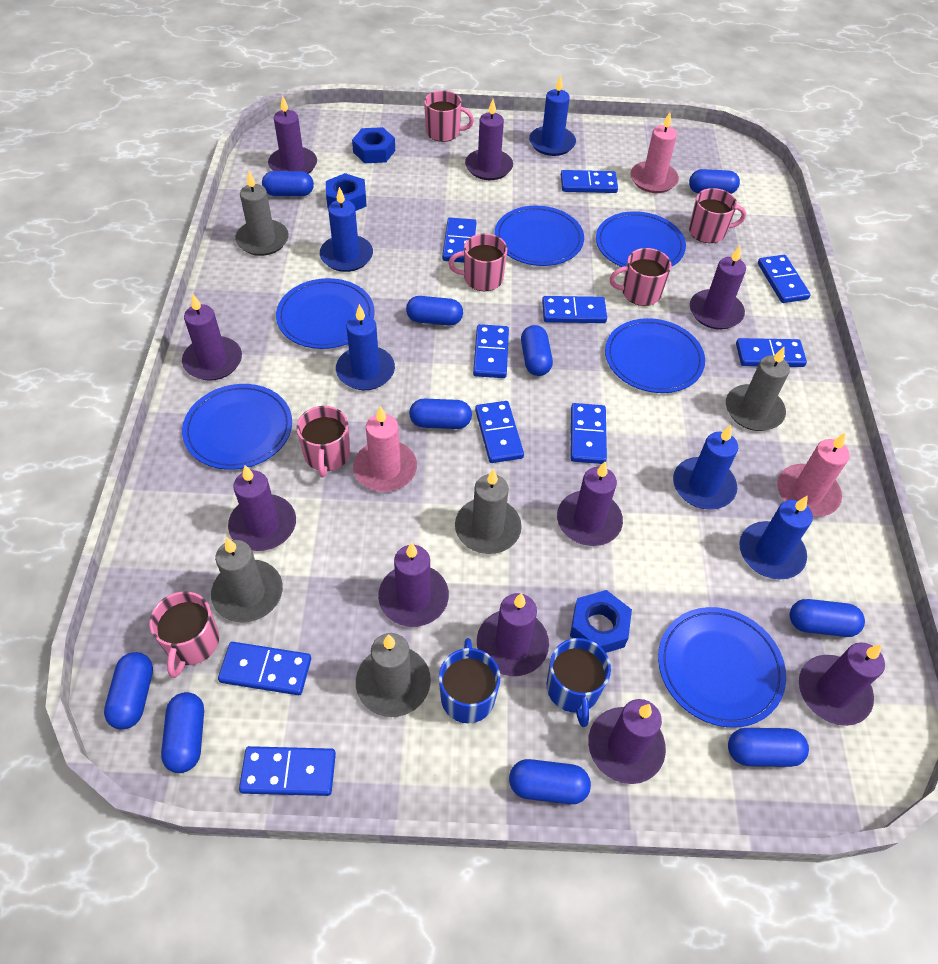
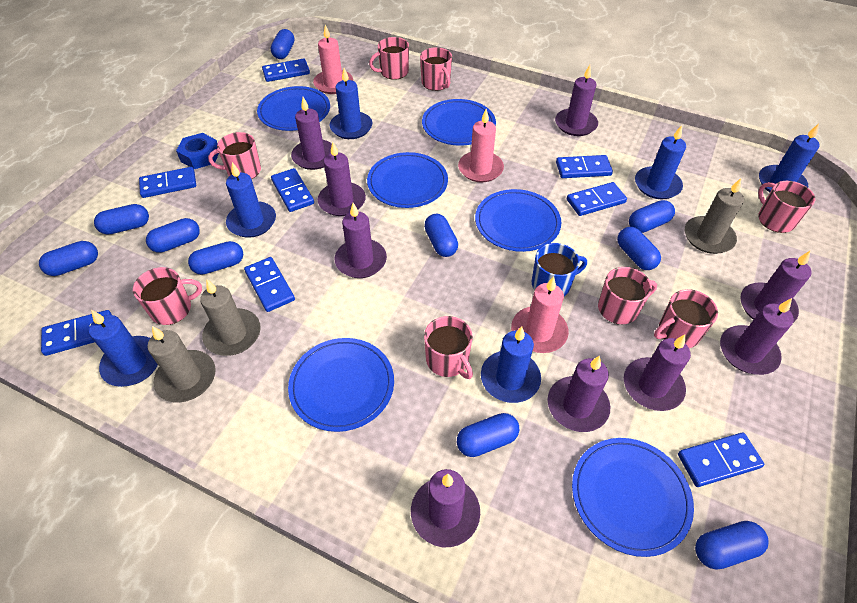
blue candle: [320,187,373,272] [336,304,395,390] [529,75,576,156] [673,425,738,509] [739,496,813,579] = 5 -> [89,310,158,387] [226,162,276,238] [330,68,372,139] [481,326,541,403] [635,125,686,199] [759,124,820,192] = 6
blue domino: [218,642,311,695] [239,746,336,796] [442,218,476,263] [473,324,509,378] [475,401,524,463] [542,296,607,323] [561,170,618,193] [570,403,607,464] [736,338,807,367] [758,255,811,303] = 10 -> [41,310,112,356] [139,167,196,198] [244,257,295,312] [262,58,310,82] [271,168,314,212] [556,155,613,178] [567,182,627,216] [678,432,764,487] = 8
blue mug: [439,638,501,723] [547,638,611,727] = 2 -> [532,243,587,296] = 1
blue nut: [326,173,367,211] [352,127,395,163] [570,590,632,653] = 3 -> [176,133,219,169] = 1
grey candle: [211,538,283,623] [235,171,289,256] [356,633,431,717] [455,469,522,554] [726,347,790,431] = 5 -> [147,326,215,403] [200,279,261,356] [685,178,744,254] = 3
pink mug: [149,591,219,678] [296,406,350,477] [424,90,474,142] [448,233,507,291] [610,248,672,306] [689,188,746,243] = 6 -> [133,267,202,325] [208,132,261,179] [369,37,409,80] [420,47,452,91] [424,316,473,379] [598,267,657,324] [654,289,718,348] [758,181,815,233] = 8
purple candle: [182,293,242,381] [228,465,296,551] [268,95,317,174] [378,542,449,627] [465,99,513,180] [477,593,549,676] [557,462,623,546] [588,699,666,784] [690,246,746,329] [799,643,885,726] = 10 -> [291,97,332,170] [318,142,366,216] [335,203,387,278] [411,469,480,547] [548,356,610,432] [555,65,598,136] [624,334,691,411] [720,298,794,375] [740,250,812,323] = 9

